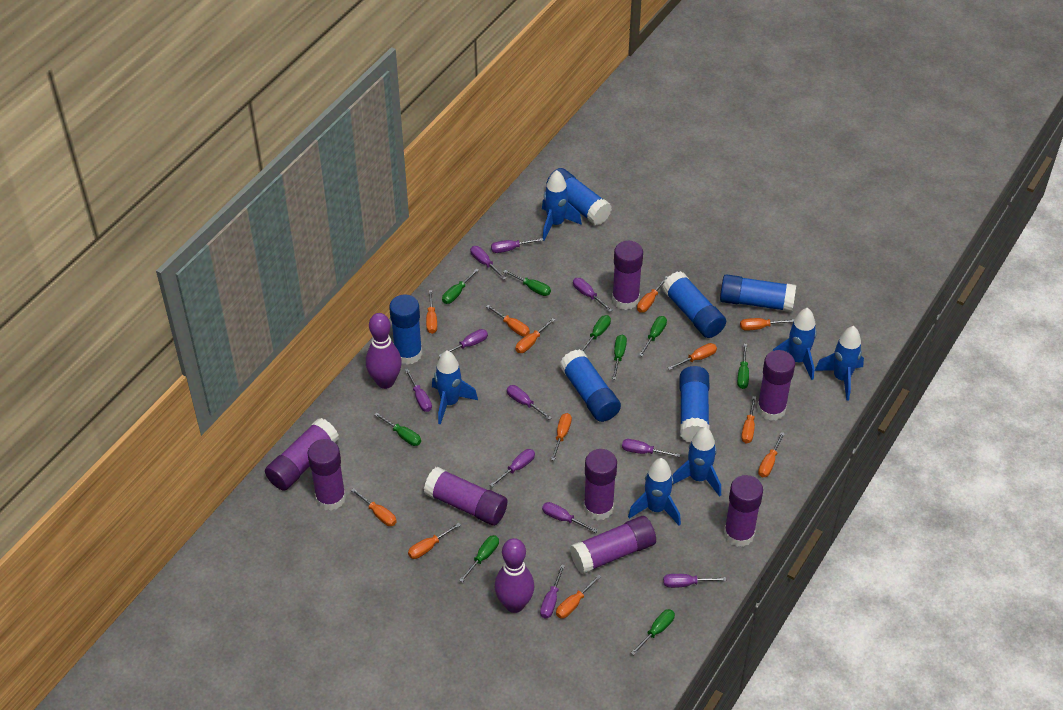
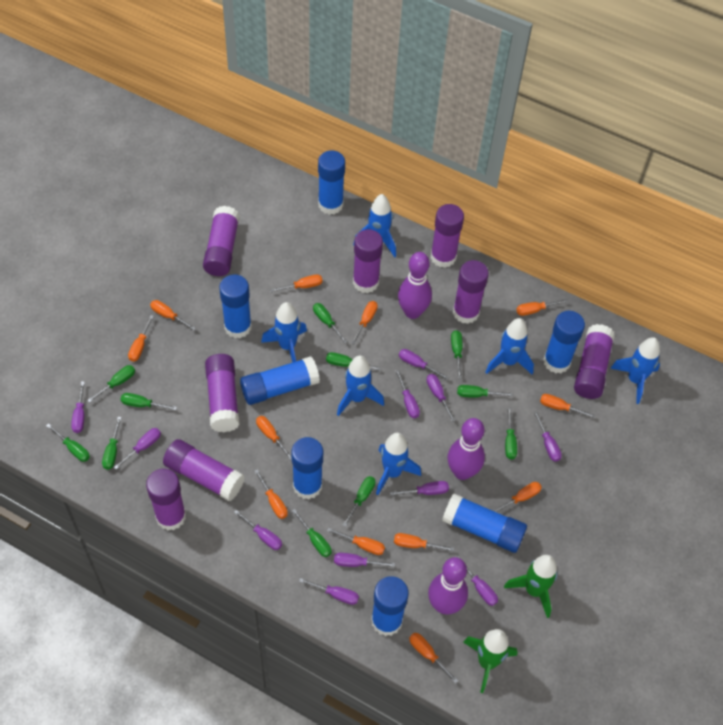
blue glue stick: [389,294,422,365] [546,168,612,226] [560,349,621,422] [662,271,726,338] [680,366,709,443] [720,274,796,312] = 6 -> [219,274,252,338] [240,356,320,405] [291,437,323,499] [318,151,345,215] [371,576,409,636] [442,494,527,553] [543,311,585,373] = 7
green rocket: none = 0 -> [463,629,517,693] [504,555,557,618] = 2
green screwdriver: [375,413,421,446] [442,269,479,304] [459,535,499,582] [503,270,551,296] [581,315,611,351] [612,335,627,380] [631,609,675,656] [639,316,667,356] [737,344,749,389] = 9 -> [46,424,90,462] [87,365,135,403] [102,417,122,470] [121,393,177,410] [292,509,332,557] [313,303,348,343] [326,352,381,371] [343,476,376,527] [451,330,462,379] [457,385,513,398] [505,408,517,460] = 11
purple bowling pin: [366,313,402,389] [494,538,534,613] = 2 -> [398,252,432,319] [428,557,468,614] [448,418,485,480] = 3

